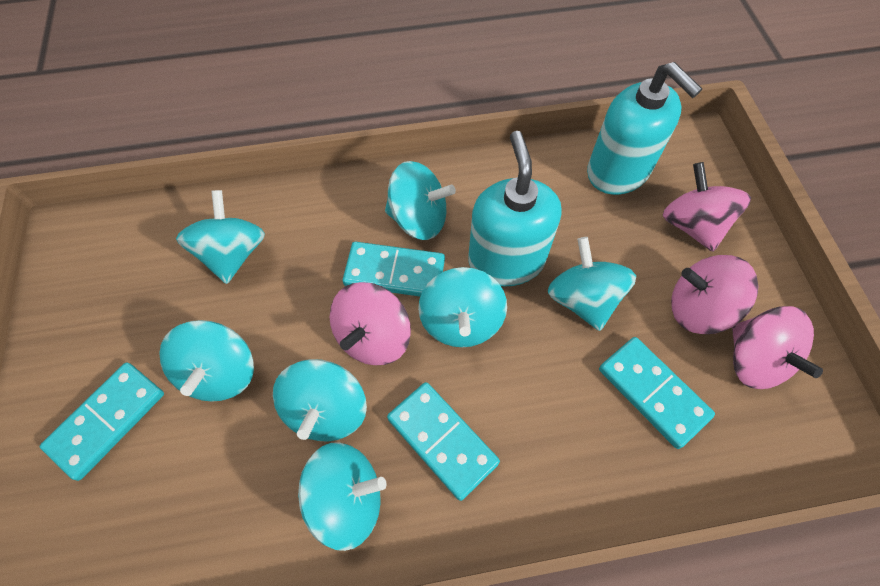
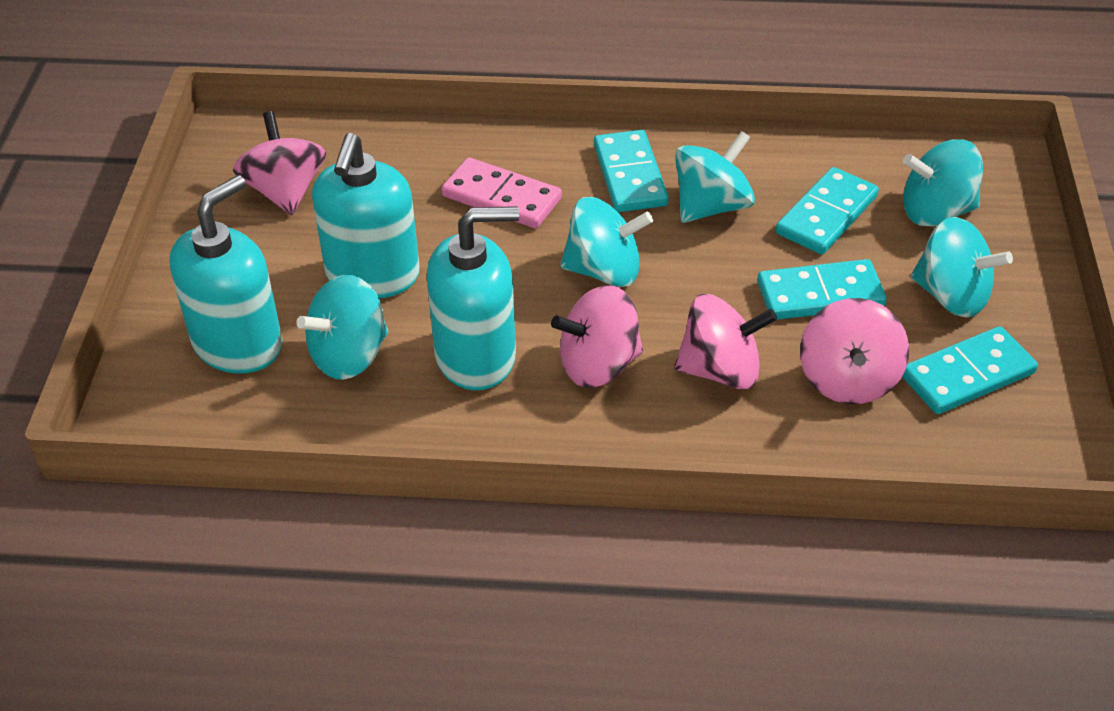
pink domino: none = 0 -> [442,157,562,229] = 1
turquoise soap dispenser: [468,131,562,286] [587,62,702,195] = 2 -> [169,175,283,374] [312,133,420,298] [427,206,519,390] = 3
turquoise spinning top: [159,320,254,402] [176,190,265,284] [273,359,367,441] [298,442,387,551] [385,161,456,240] [418,267,507,347] [548,237,636,331] = 7 -> [297,275,388,380] [560,197,653,287] [675,131,755,223] [903,139,983,227] [911,217,1013,318] = 5

